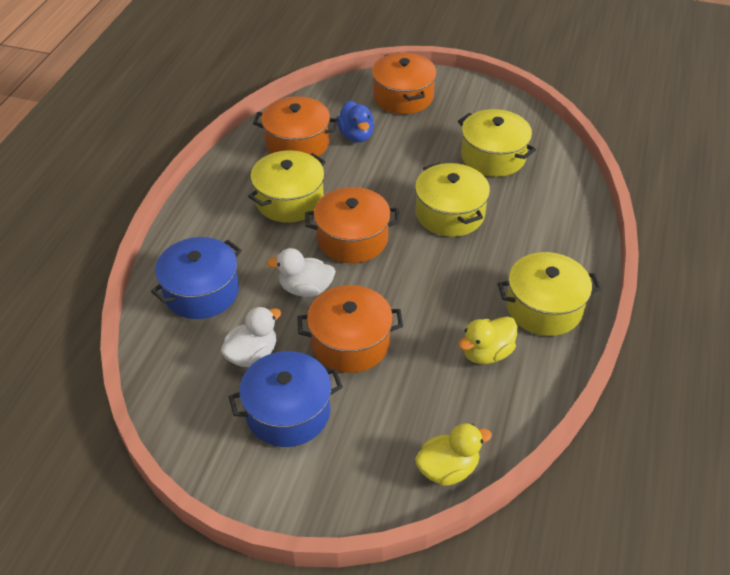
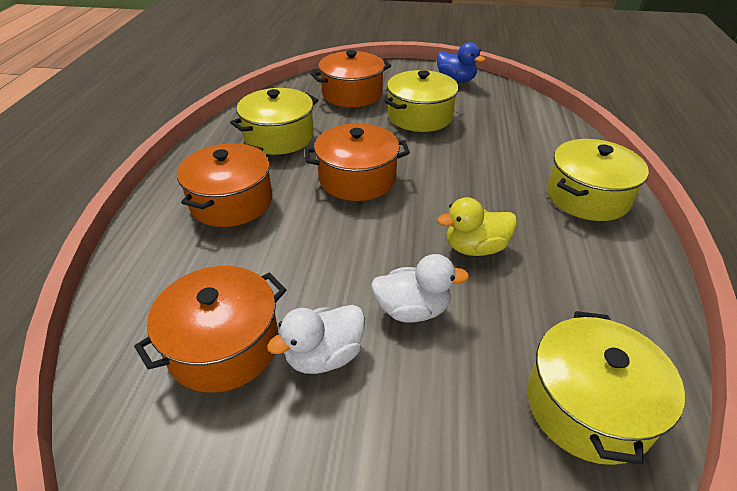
blue pot: [151,237,242,319] [229,351,343,447] = 2 -> none = 0
yellow duck: [415,423,492,486] [458,316,517,364] = 2 -> [437,197,517,256] = 1

